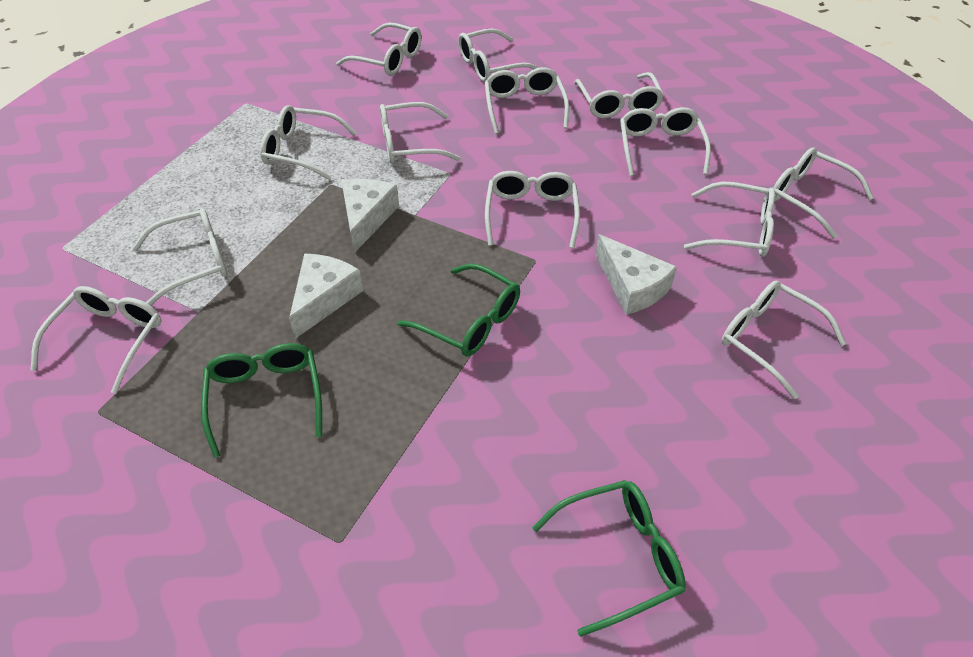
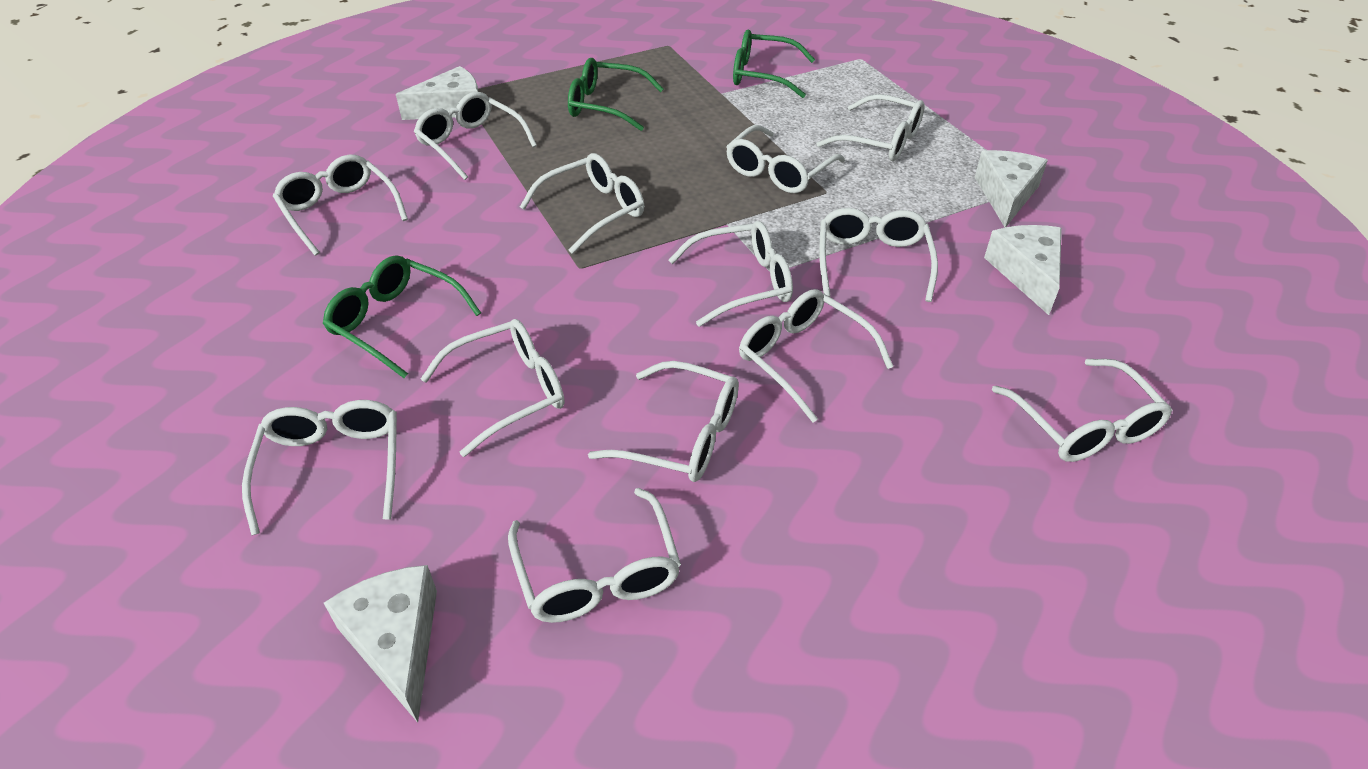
white cheese: [289,253,363,339] [341,179,399,253] [596,234,677,315] = 3 -> [324,565,437,723] [396,66,478,120] [975,150,1048,227] [984,225,1062,315] = 4

